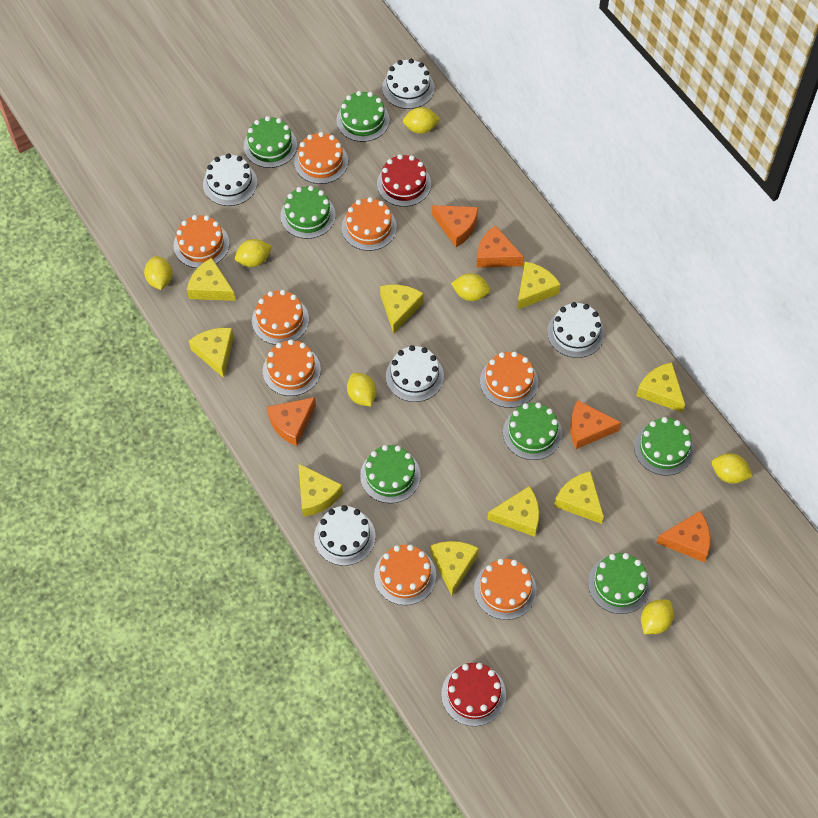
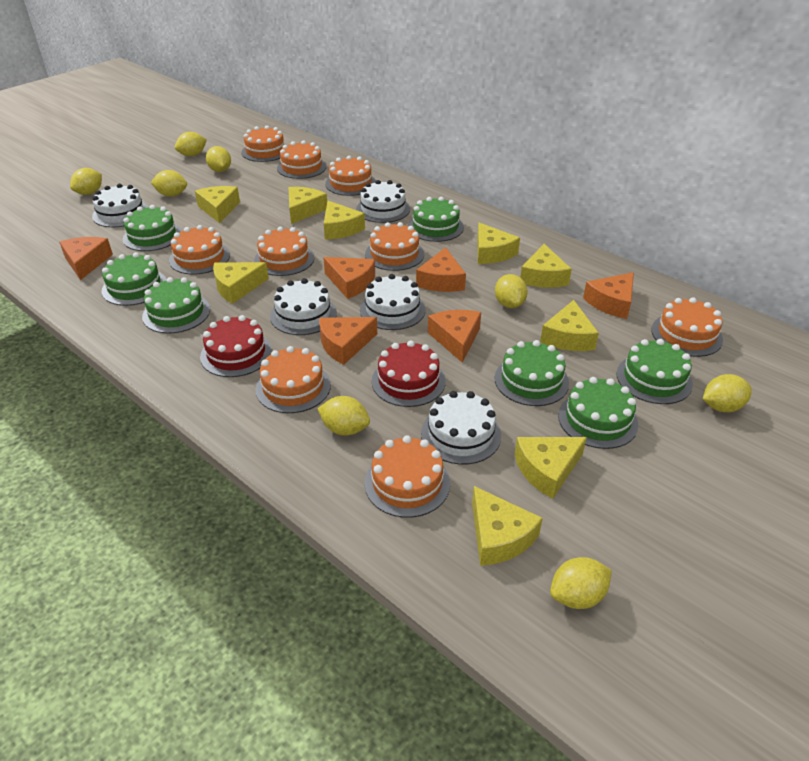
orange cake: [174,215,229,268] [252,290,309,345] [263,339,321,396] [294,132,348,184] [342,197,397,251] [374,544,436,605] [474,559,537,620] [480,351,538,408] = 8 -> [169,225,230,275] [241,126,286,162] [254,227,314,276] [256,346,331,413] [277,140,327,179] [325,156,376,196] [364,436,450,518] [365,222,424,271] [651,297,723,357] = 9
orange cheese: [267,397,316,446] [432,205,478,247] [477,225,524,268] [570,400,621,449] [656,511,710,562] = 5 -> [59,237,113,280] [319,317,377,365] [323,257,375,299] [416,247,466,292] [428,310,481,363] [583,272,634,319] = 6
yellow lemon: [144,256,172,290] [235,239,272,267] [347,373,377,406] [403,107,441,134] [451,273,491,301] [641,600,674,634] [712,453,753,484] = 7 -> [70,168,102,195] [151,170,187,197] [175,132,207,157] [206,146,231,172] [317,396,370,436] [495,274,528,308] [550,557,612,609] [703,374,752,412] = 8

